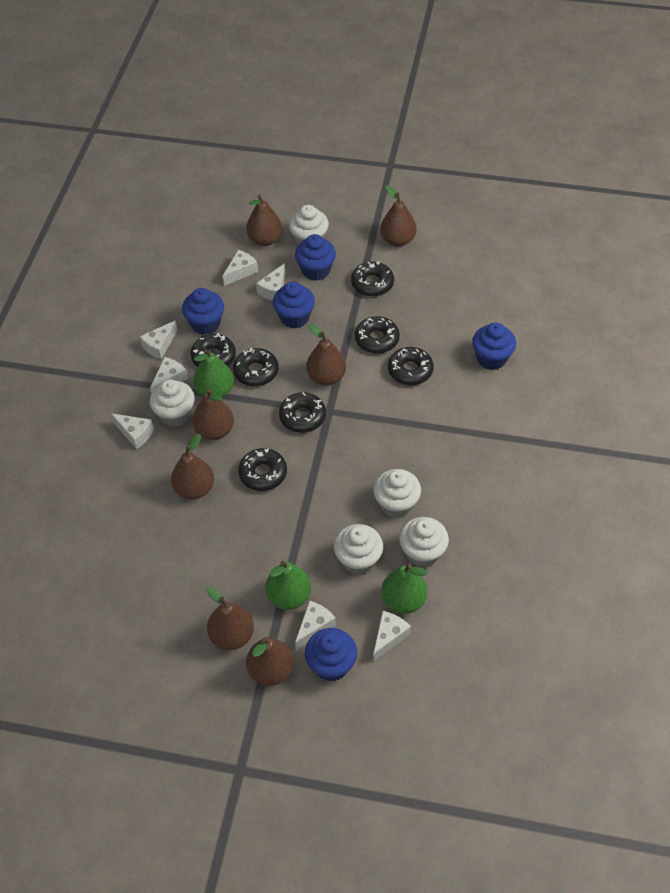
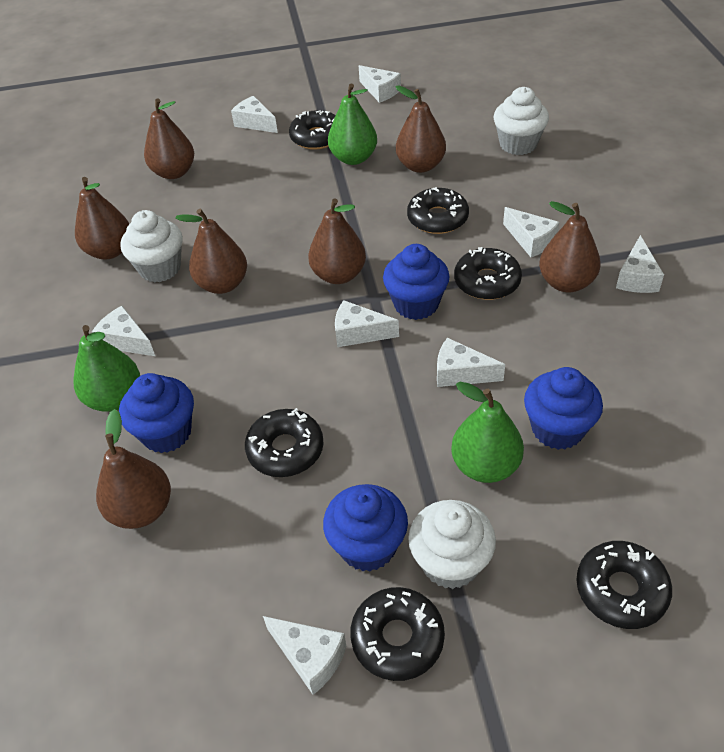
black donut: [191,333,236,367] [233,348,279,386] [238,448,287,491] [279,392,326,433] [351,261,394,296] [355,316,400,353] [388,347,434,385] = 7 -> [245,408,324,477] [289,110,336,150] [350,587,445,681] [407,187,469,234] [454,247,522,300] [576,541,672,629] = 6
blue cupcake: [182,288,224,335] [273,282,315,329] [295,234,336,281] [305,628,357,681] [472,322,516,370] = 5 -> [119,373,194,453] [323,484,408,571] [383,244,450,320] [524,367,603,450] = 4
white cheese: [111,413,154,449] [139,320,178,359] [150,357,188,393] [223,250,258,286] [256,263,286,301] [295,600,336,650] [373,611,411,662] = 7 -> [92,306,155,356] [231,96,278,133] [263,616,346,695] [335,300,399,347] [359,65,401,103] [437,338,505,387] [503,207,559,257] [616,235,664,293] = 8
white cupcake: [150,379,195,427] [289,205,329,246] [334,524,383,575] [373,469,421,518] [399,517,449,567] = 5 -> [120,210,183,283] [408,500,496,589] [493,87,549,155] = 3

